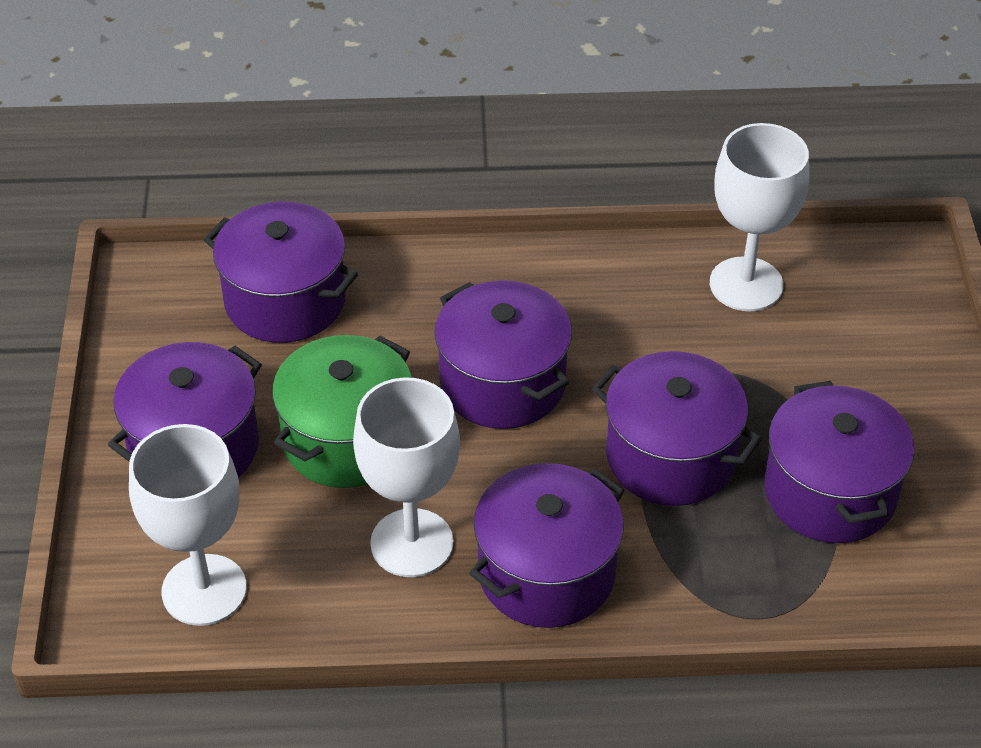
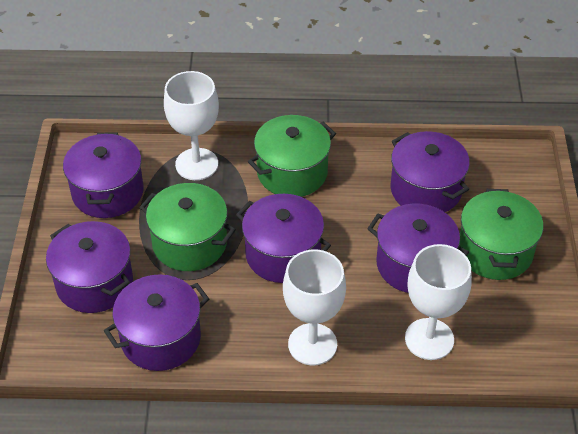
green pot: [272,335,412,488] = 1 -> [140,183,236,271] [248,115,336,197] [459,189,543,280] = 3

